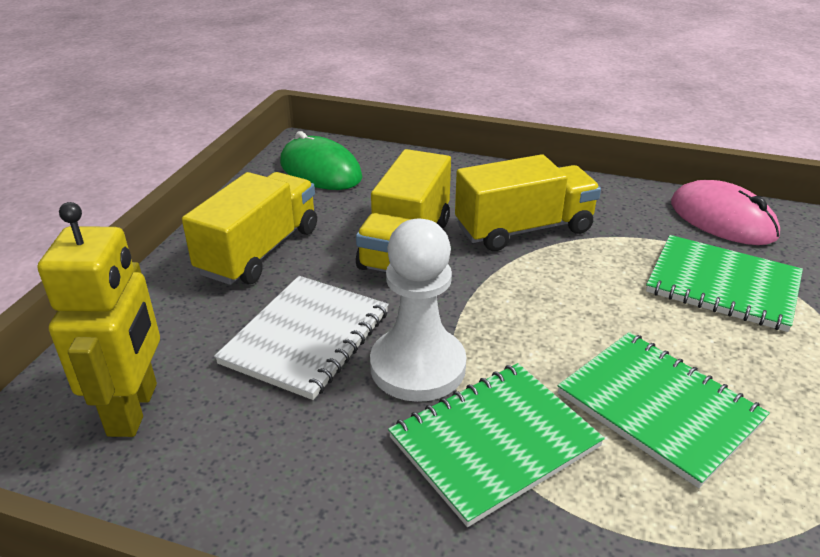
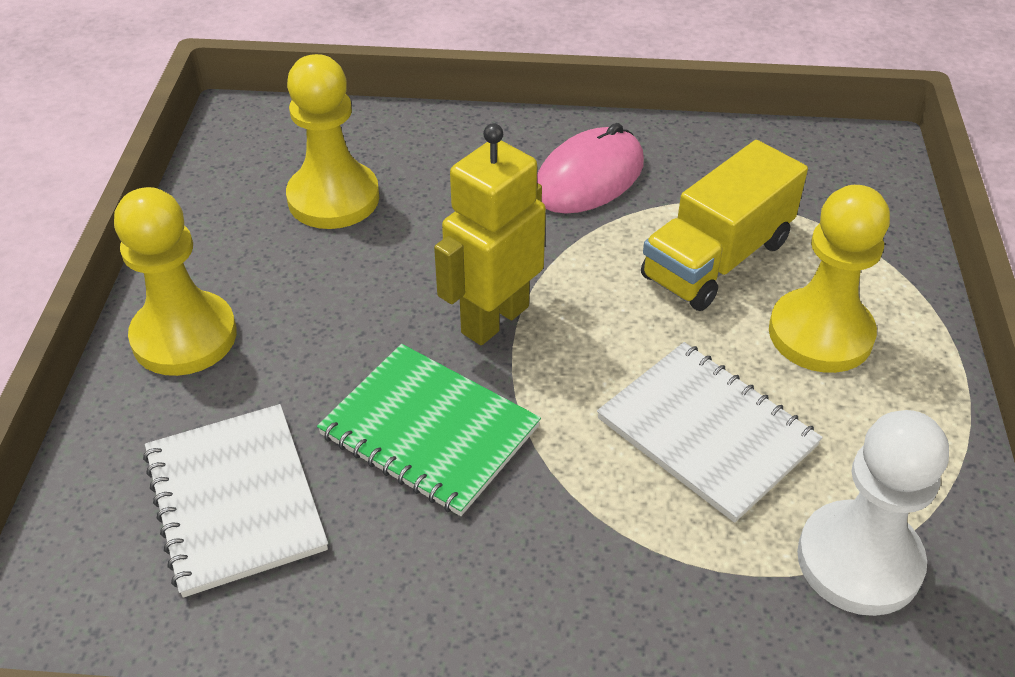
green mouse: [280,131,363,190] = 1 -> none = 0
green notebook: [388,363,605,527] [558,332,770,488] [646,235,803,332] = 3 -> [317,344,541,516] = 1
white notebook: [214,276,389,400] = 1 -> [143,404,328,598] [597,342,823,523] = 2
yellow pawn: none = 0 -> [114,187,237,376] [286,54,379,229] [769,185,890,373] = 3
yellow truck: [182,172,317,285] [356,149,451,272] [455,154,601,251] = 3 -> [641,140,808,311] = 1

